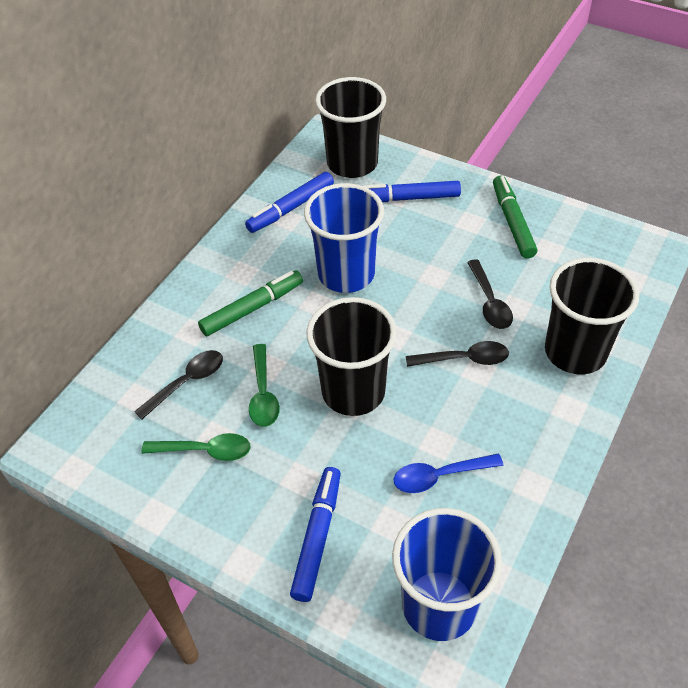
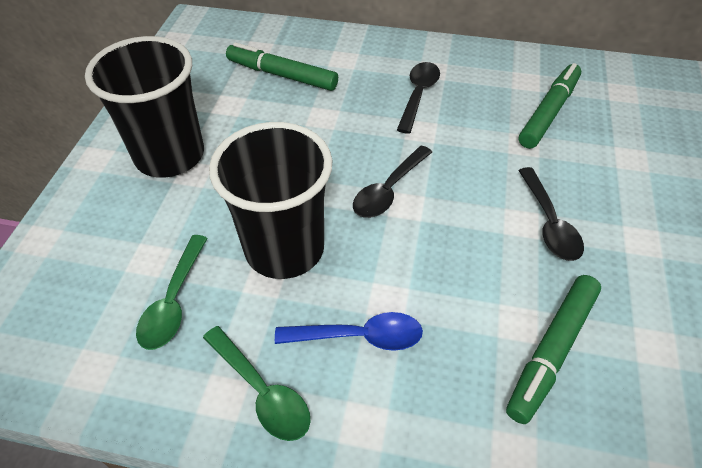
black cup: [306,297,397,416] [315,77,386,178] [545,258,639,374] = 3 -> [85,36,204,178] [209,122,333,279] = 2
blue cup: [304,183,384,293] [392,508,502,641] = 2 -> none = 0
blue marker: [245,172,334,233] [290,467,341,602] [363,181,461,202] = 3 -> none = 0
green marker: [198,270,303,336] [493,176,537,259] = 2 -> [226,42,338,91] [506,275,601,424] [519,63,581,149] = 3

